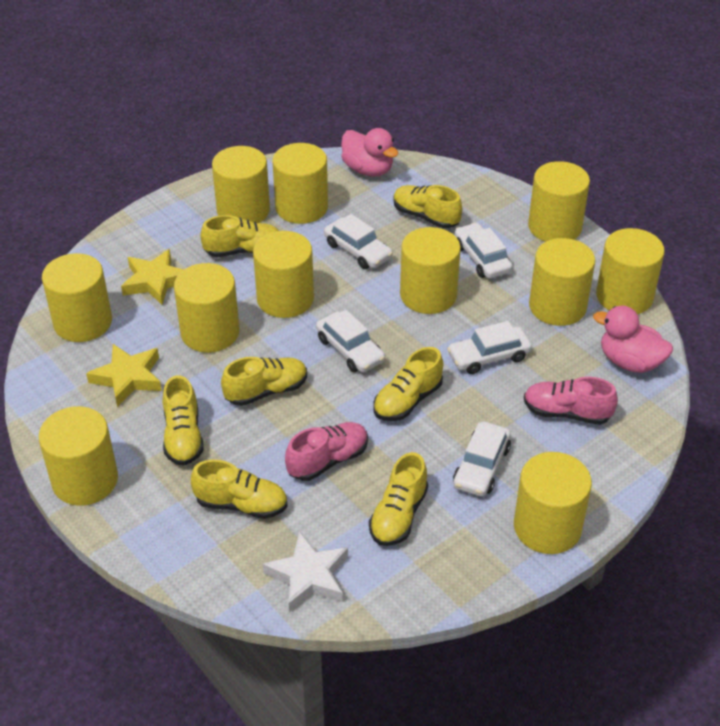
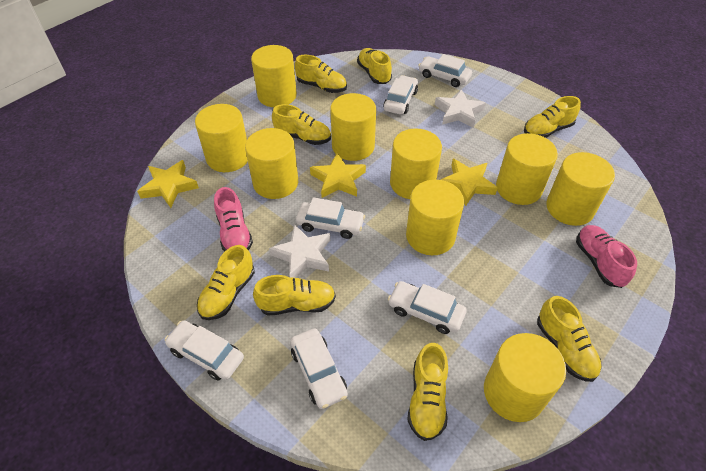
pink duck: [341,128,398,177] [593,306,673,373] = 2 -> none = 0
white car: [316,310,385,373] [324,214,393,269] [447,321,532,374] [453,421,511,497] [455,222,513,279] = 5 -> [165,320,244,381] [290,329,348,409] [296,197,365,239] [383,75,418,115] [388,281,467,334] [418,54,472,87] = 6
white star: [263,531,348,613] = 1 -> [269,224,330,278] [435,89,486,128] = 2
yellow cylinder: [38,406,118,506] [42,253,112,342] [174,263,239,353] [212,146,270,223] [253,231,314,318] [273,143,328,224] [400,227,461,314] [514,452,592,554] [528,161,590,242] [529,238,595,326] [596,228,665,314] = 11 -> [195,104,248,172] [245,128,298,199] [251,45,297,107] [330,93,376,161] [390,129,442,199] [406,180,464,255] [484,333,566,422] [496,133,558,205] [546,152,615,226] = 9
yellow shoe: [163,375,204,466] [191,460,288,519] [200,215,279,257] [221,357,307,406] [369,452,428,546] [373,347,443,421] [394,185,462,228] = 7 -> [197,245,255,320] [253,275,336,315] [272,104,331,145] [295,55,347,93] [357,48,392,84] [407,343,448,441] [524,96,581,138] [537,296,602,382] = 8
yellow star: [86,344,162,407] [121,249,184,305] = 2 -> [137,160,199,208] [310,153,366,198] [441,159,498,206] = 3

